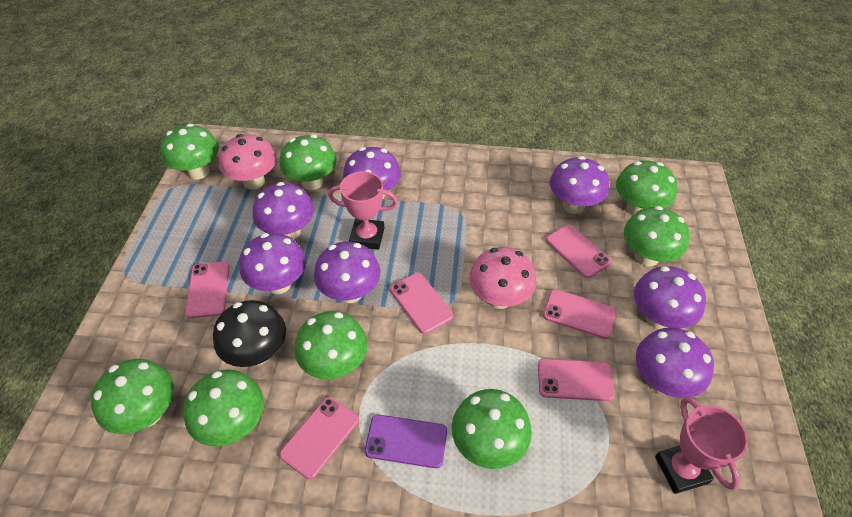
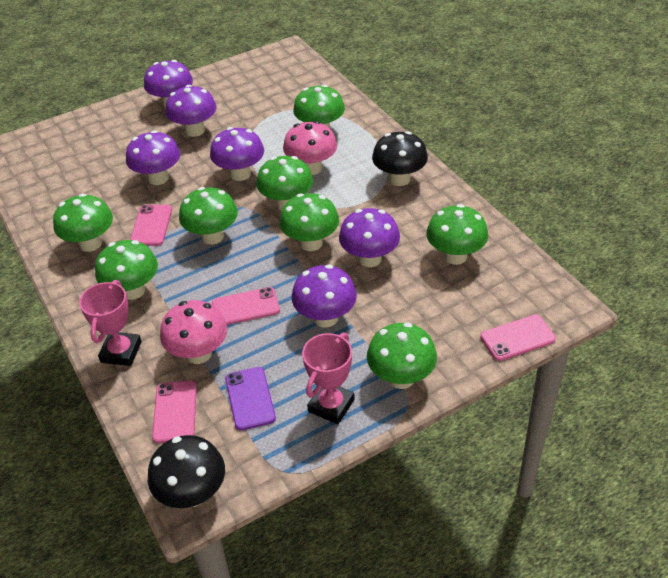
black mushroom: [213,300,286,367] = 1 -> [148,435,225,508] [372,131,428,186] = 2
pink phone: [185,261,230,318] [279,397,359,479] [390,273,453,334] [538,359,615,401] [543,289,616,339] [546,225,611,278] = 6 -> [130,205,172,246] [152,380,197,443] [212,287,280,325] [480,315,556,361] = 4
purple mushroom: [239,233,306,294] [253,182,314,240] [314,242,380,303] [343,147,401,198] [550,156,609,214] [634,266,706,329] [636,327,714,398] = 7 -> [126,130,180,185] [144,60,193,108] [166,85,216,137] [210,127,264,181] [292,264,357,328] [339,208,400,267] = 6

